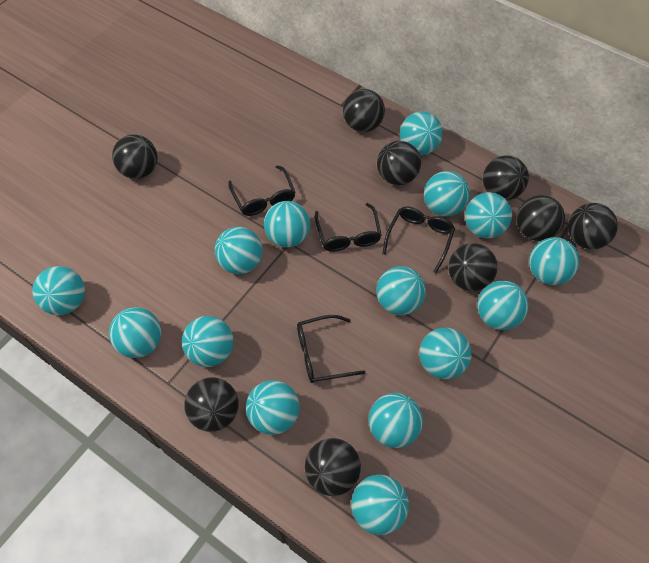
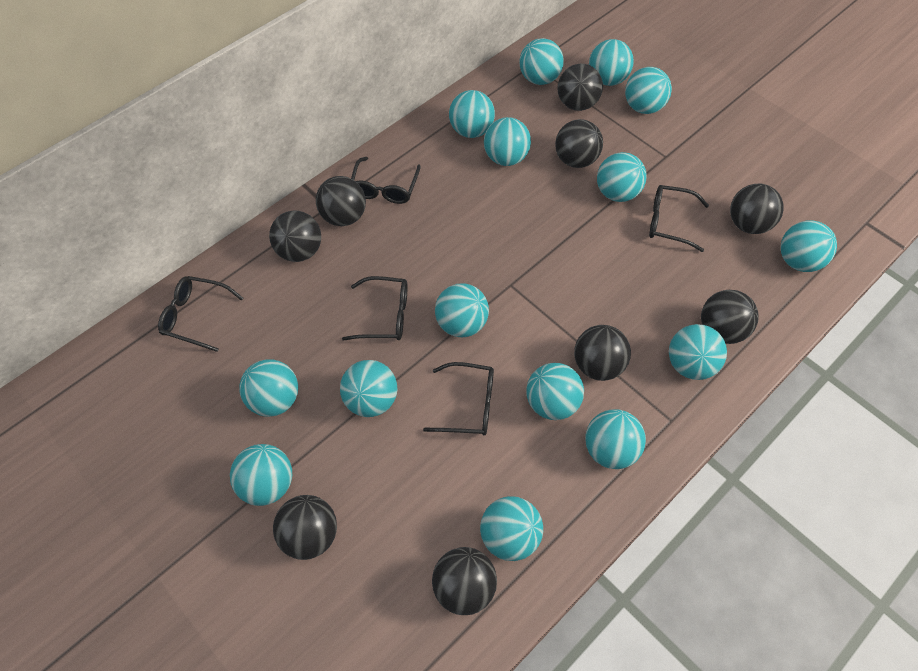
black glasses: [228,165,295,216] [297,315,365,383] [315,203,382,252] [382,206,455,273] = 4 -> [158,276,243,352] [342,276,407,341] [351,157,421,204] [423,362,494,435] [649,185,709,252] = 5

